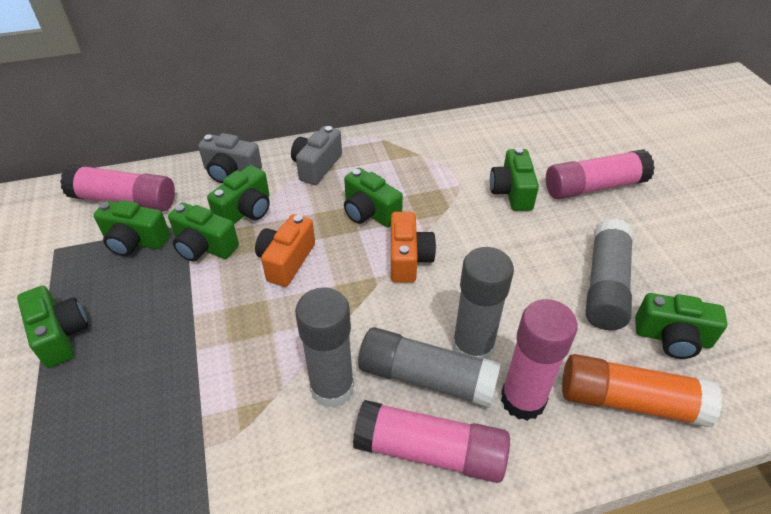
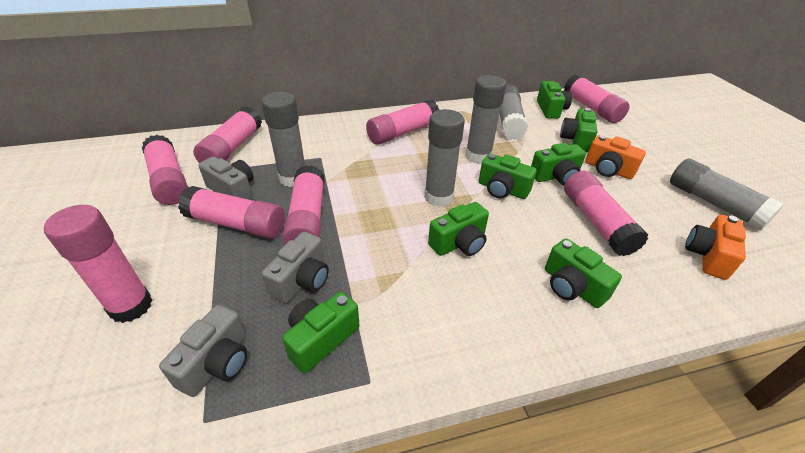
grey camera: [198,133,262,183] [291,126,342,185] = 2 -> [159,305,248,397] [199,156,254,200] [262,232,329,303] = 3
grey glue stick: [295,287,354,408] [358,327,501,408] [452,247,514,360] [586,219,633,330] = 4 -> [261,92,305,187] [424,109,465,207] [465,75,506,164] [500,85,528,139] [670,159,784,230] = 5
orange glue stick: [562,354,722,427] = 1 -> none = 0
pink glue stick: [60,164,175,212] [353,400,510,483] [501,299,578,421] [546,149,655,199] = 4 -> [44,205,153,323] [142,135,188,205] [178,186,285,239] [193,106,262,163] [283,165,325,244] [366,99,439,145] [564,74,630,123] [564,171,648,256] = 8

